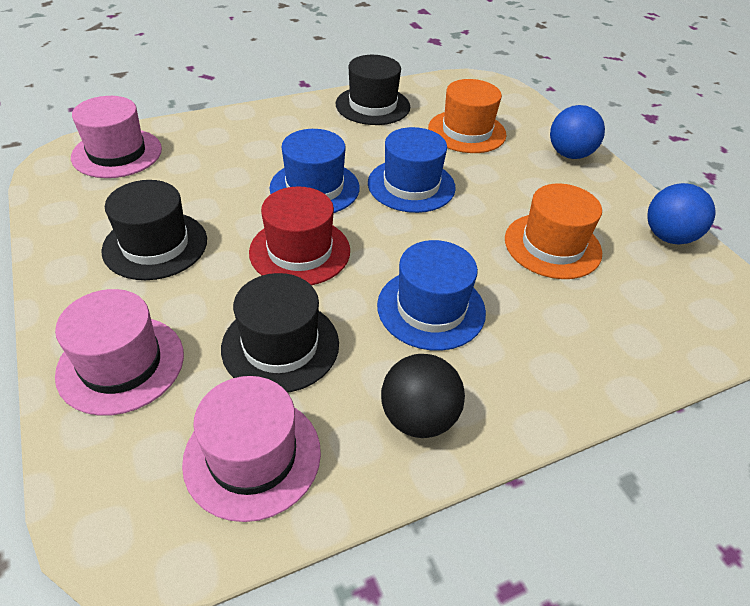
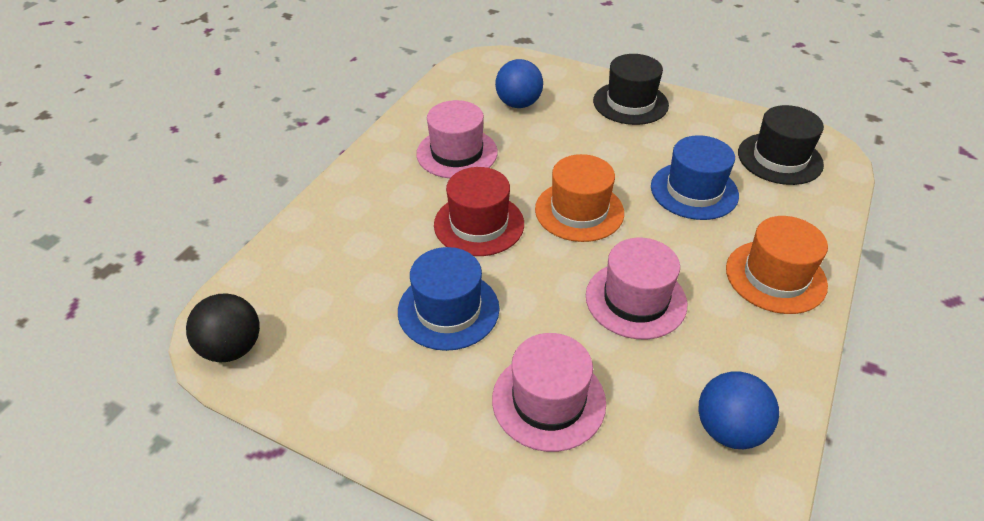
black hat: [101,180,207,280] [221,273,339,393] [336,55,410,125] = 3 -> [593,54,669,125] [738,105,824,185] = 2
blue hat: [270,129,360,213] [368,127,456,213] [377,240,486,351] = 3 -> [398,247,500,351] [651,135,739,220] = 2

